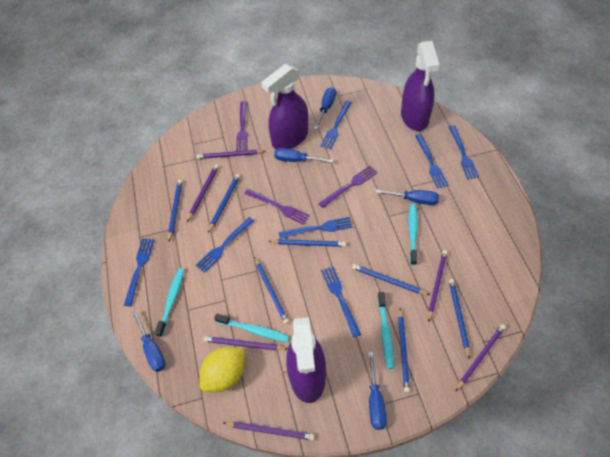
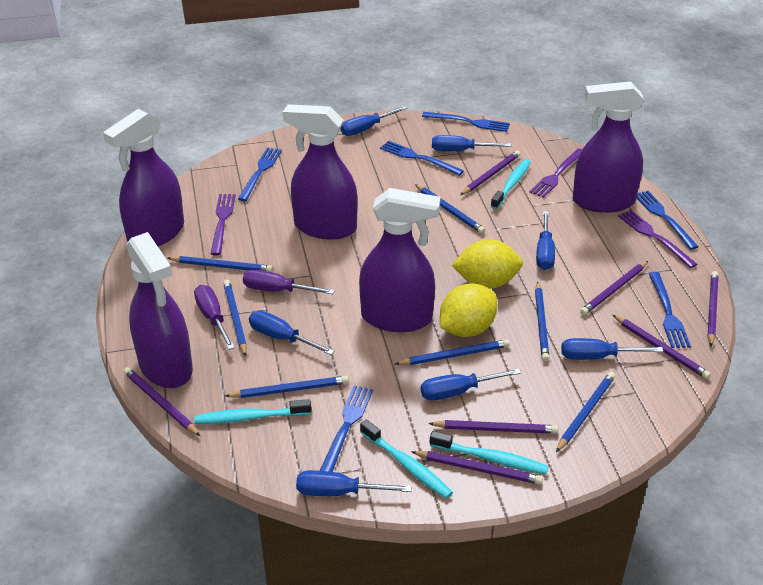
blue fork: [124,238,154,306] [195,217,254,273] [279,217,352,239] [320,101,352,149] [321,266,361,338] [415,134,449,189] [449,125,479,180] = 7 -> [238,147,282,201] [320,385,373,472] [380,141,464,176] [422,112,510,132] [636,191,699,250] [649,272,691,348] = 6
blue screwdriver: [132,310,165,372] [274,148,333,163] [314,87,336,129] [368,352,387,430] [375,190,439,205] = 5 -> [249,311,335,355] [296,470,411,496] [341,106,407,136] [421,368,521,401] [432,135,511,151] [536,211,555,270] [561,338,663,360] = 7
purple pencil: [187,164,219,222] [196,150,265,159] [204,336,288,350] [223,421,315,441] [428,250,448,322] [455,324,506,392] = 6 -> [124,367,200,436] [411,451,543,485] [428,420,558,434] [460,151,520,195] [580,261,648,315] [613,315,711,379] [707,271,719,346] = 7
purple screwdriver: none = 0 -> [194,285,235,350] [243,270,335,294] = 2
purple spray bottle: [261,64,308,149] [286,317,326,403] [401,41,439,131] = 3 -> [103,109,184,246] [126,232,193,388] [283,104,358,240] [359,188,441,332] [573,81,644,213] = 5
yellow lemon: [199,347,245,392] = 1 -> [440,283,497,337] [451,239,523,289] = 2

